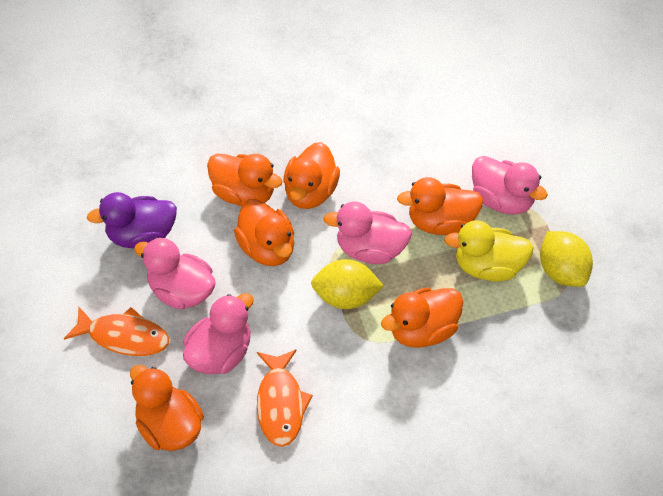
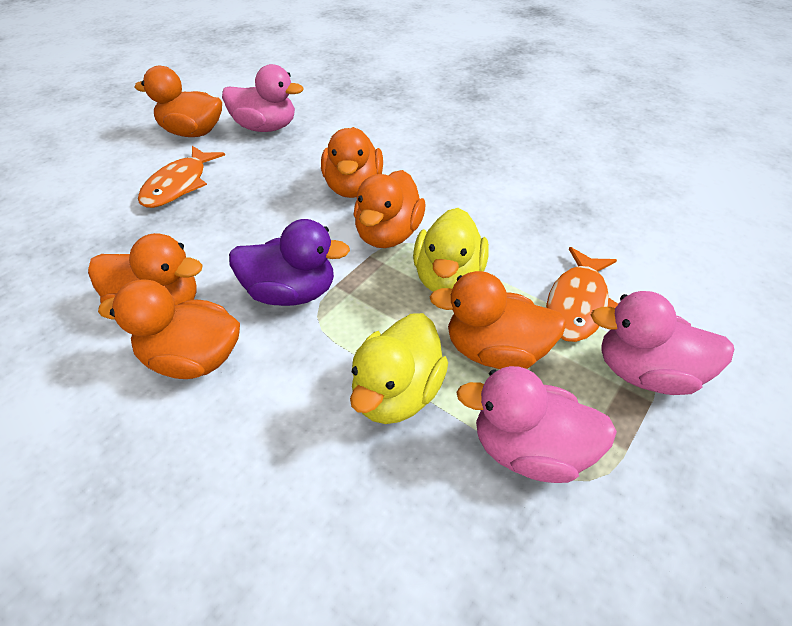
pink duck: [134,238,216,309] [183,293,254,374] [323,202,412,264] [472,156,548,215] = 4 -> [222,64,303,132] [456,366,617,483] [591,291,734,395] = 3
yellow duck: [444,220,534,282] = 1 -> [350,313,448,424] [413,208,489,292] = 2
yellow lemon: [311,259,384,309] [540,231,593,287] = 2 -> none = 0

